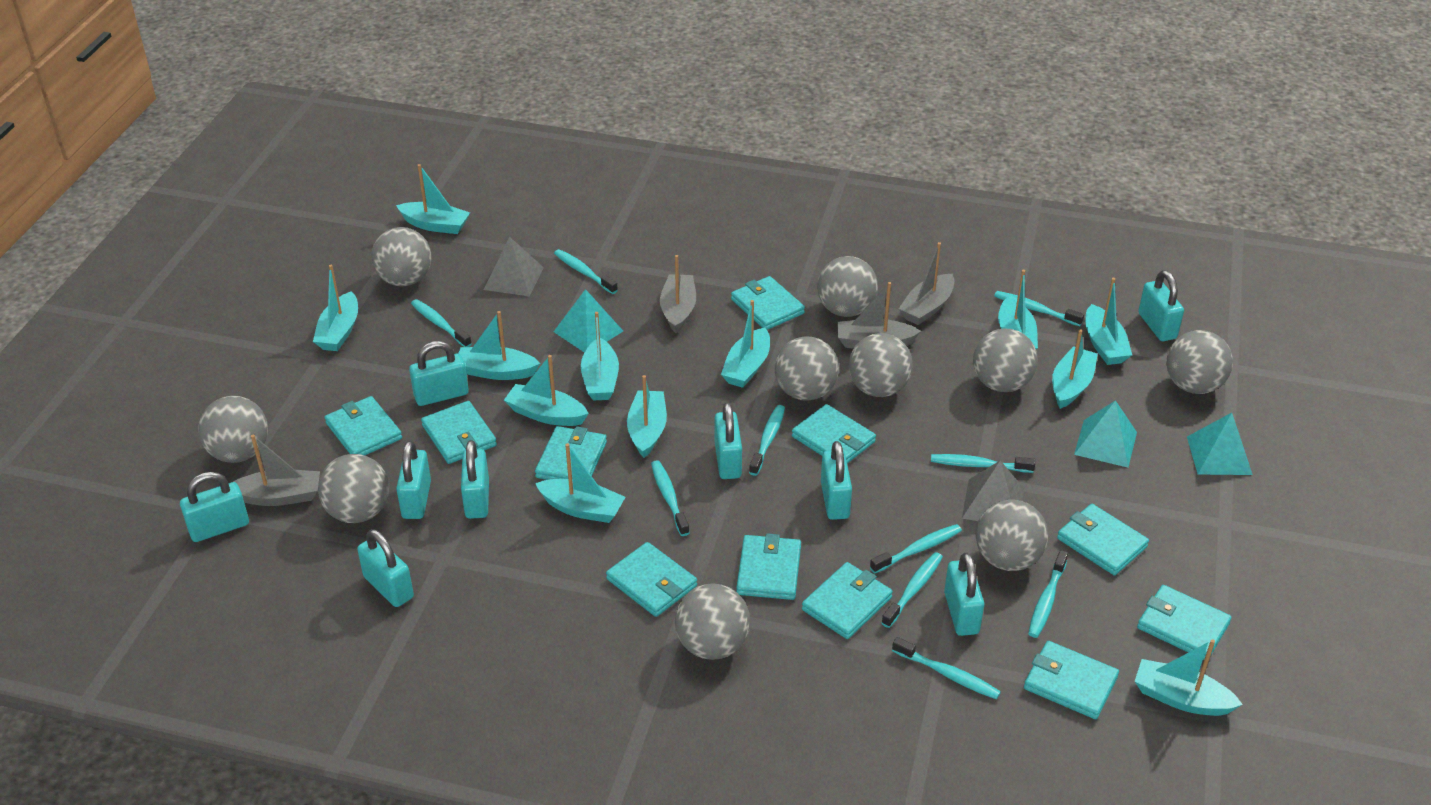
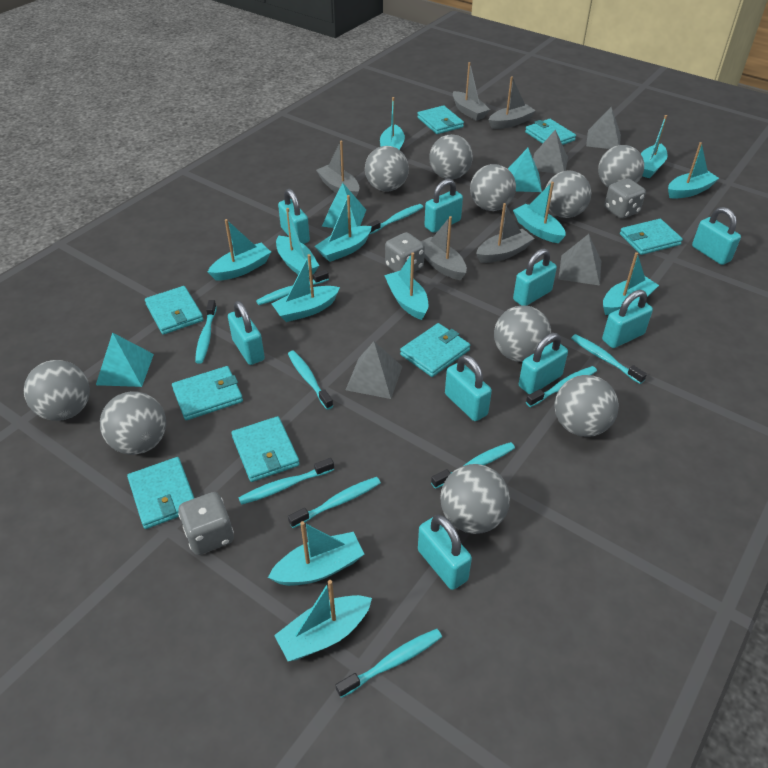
grey boat: [233,435,320,506] [660,255,696,333] [837,282,921,348] [899,242,954,325] = 4 -> [316,140,360,197] [421,216,467,280] [453,62,490,121] [476,203,535,263] [489,76,536,129] = 5
grey dice: none = 0 -> [178,492,234,555] [385,232,425,272] [604,179,646,219] = 3
grey pyramid: [484,237,544,296] [962,460,1024,521] = 2 -> [346,342,403,399] [533,129,568,174] [558,234,601,285] [586,107,621,149] = 4
turquoise wallet: [325,396,402,455] [421,401,497,464] [535,426,607,480] [606,542,697,617] [731,276,805,330] [736,533,801,600] [792,404,876,464] [802,562,893,639] [1024,641,1119,719] [1057,504,1149,575] [1137,585,1232,660] = 11 -> [127,457,194,529] [145,286,204,335] [172,366,243,420] [231,416,300,482] [400,323,470,377] [417,105,464,134] [525,119,576,145] [620,219,683,255] = 8

